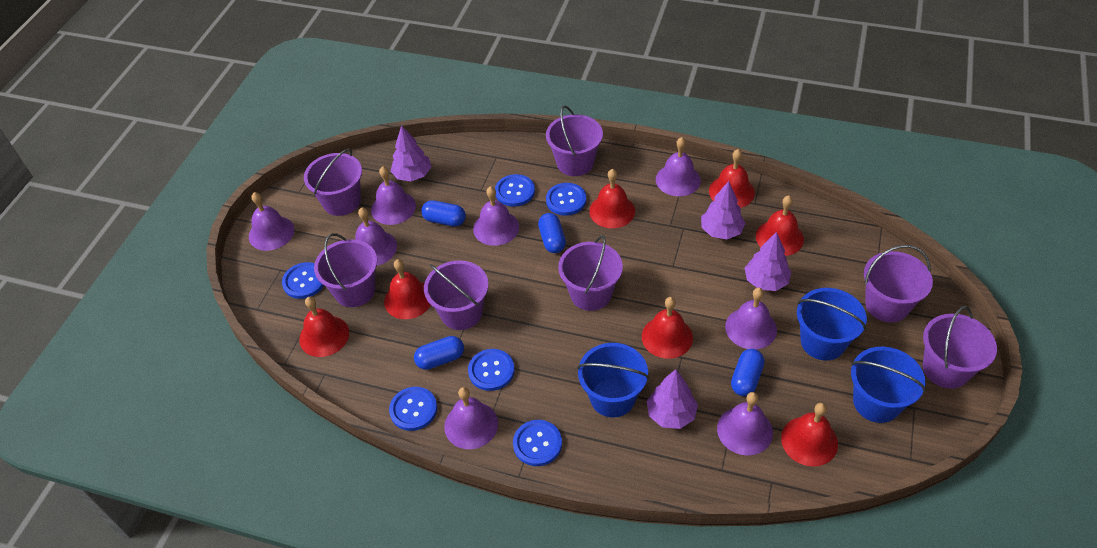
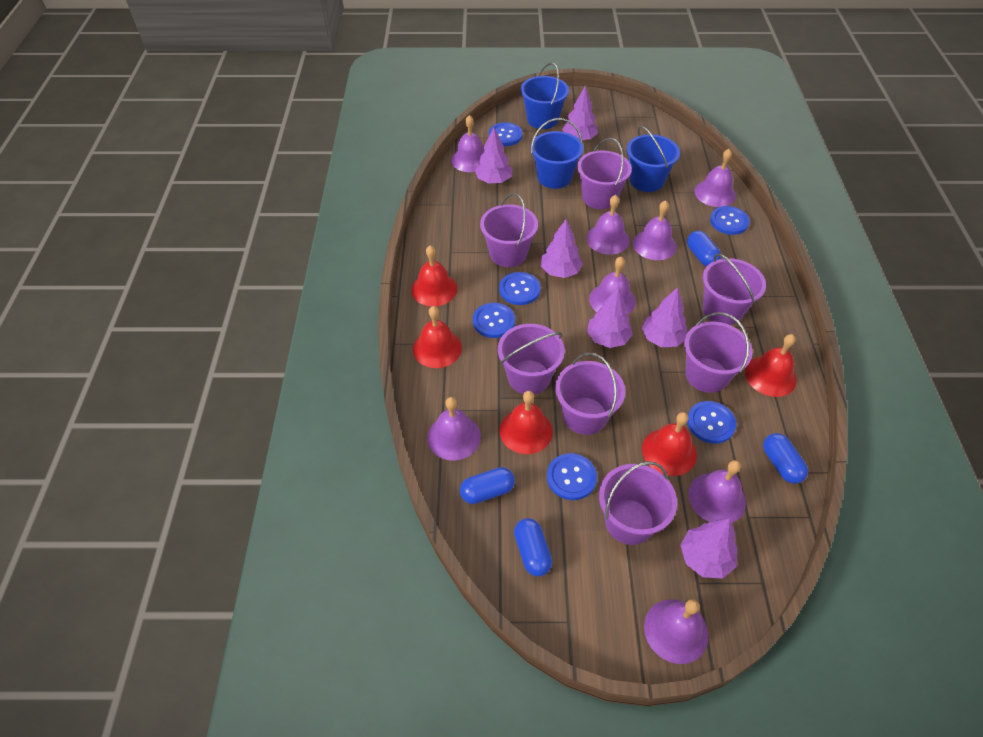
purple tree: [390,125,431,181] [647,369,698,429] [701,181,745,239] [745,232,791,291] = 4 -> [475,128,512,184] [541,219,583,278] [562,86,598,140] [587,287,633,348] [642,287,687,347] [680,518,737,579] = 6
red bell: [299,297,349,357] [384,259,431,319] [589,169,635,228] [642,297,693,359] [709,149,755,208] [756,196,804,256] [781,403,838,467] = 7 -> [411,245,457,306] [413,306,462,368] [499,391,553,454] [642,412,697,476] [745,334,797,397] = 5

